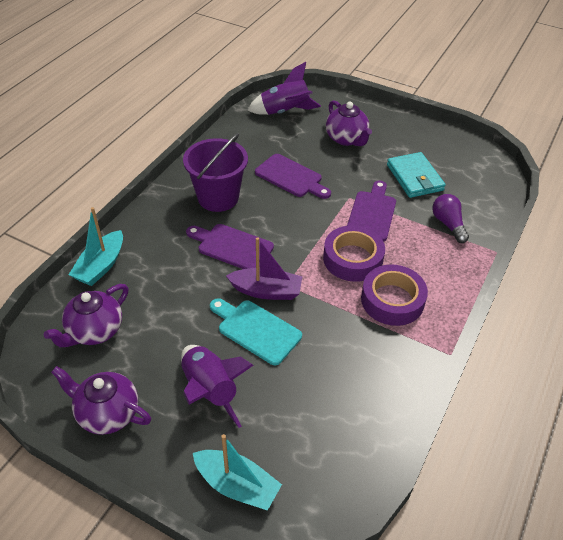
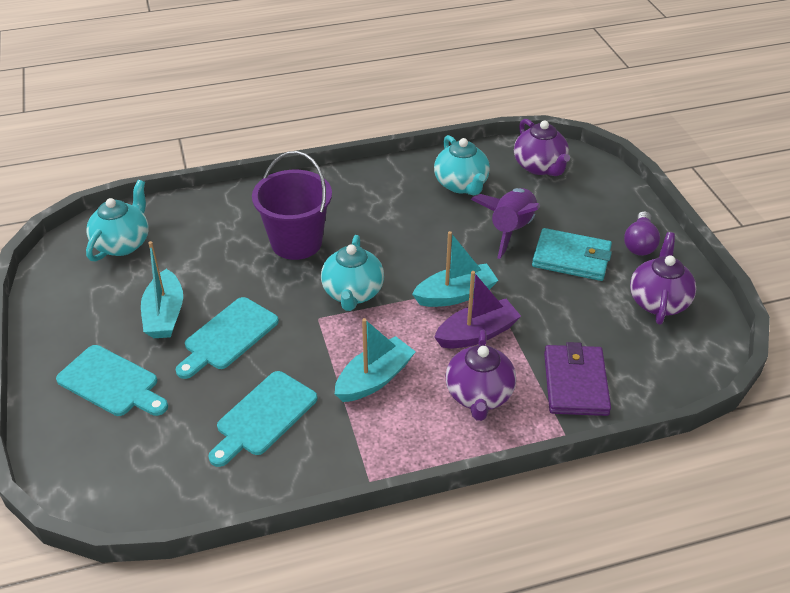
purple cutting board: [186,224,274,269] [255,154,331,199] [347,181,396,242] = 3 -> none = 0
purple rocket: [181,345,254,428] [247,62,321,115] = 2 -> [471,188,540,259] = 1
purple tape: [323,225,385,282] [361,264,428,326] = 2 -> none = 0
purple wallet: none = 0 -> [544,342,611,416] = 1
turquoise boat: [69,207,123,286] [193,434,282,511] = 2 -> [141,241,183,338] [335,318,416,402] [412,231,499,307] = 3
turquoise cutting board: [210,298,302,365] = 1 -> [56,345,168,416] [176,297,279,379] [208,371,317,467] = 3
turquoise teapot: none = 0 -> [86,180,149,261] [321,235,384,311] [434,135,490,195] = 3

